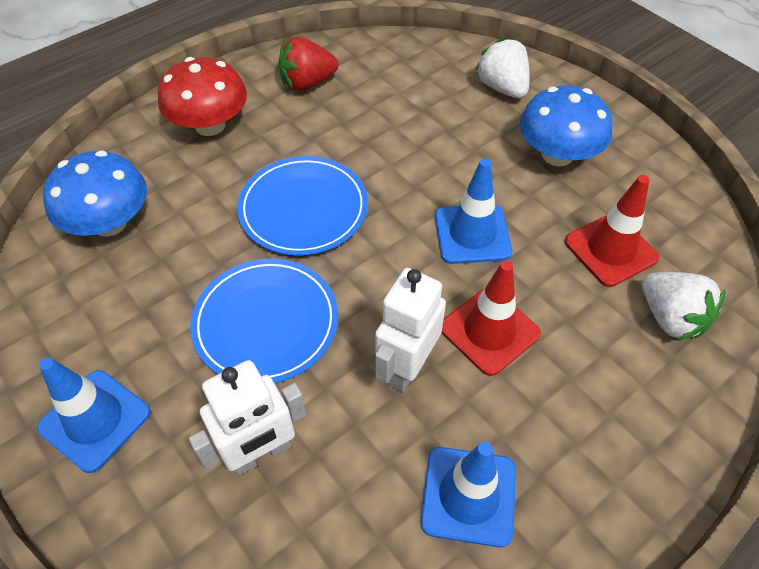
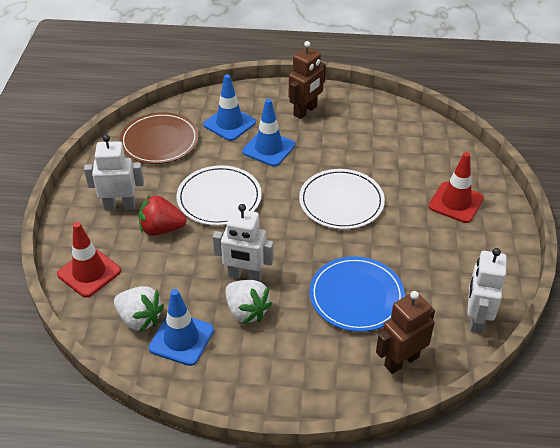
blue mushroom: [43,151,147,237] [520,85,612,166] = 2 -> none = 0
blue plate: [190,258,338,383] [237,156,368,256] = 2 -> [310,256,405,332] = 1
brown plate: none = 0 -> [119,112,199,164] = 1
brown robot: none = 0 -> [289,41,326,119] [376,291,435,374] = 2
red mushroom: [158,57,247,136] = 1 -> none = 0
white plate: none = 0 -> [177,165,262,226] [299,169,385,229] = 2
white robot: [189,360,307,475] [375,268,446,392] = 2 -> [84,135,144,211] [213,204,274,282] [467,248,507,334] = 3

